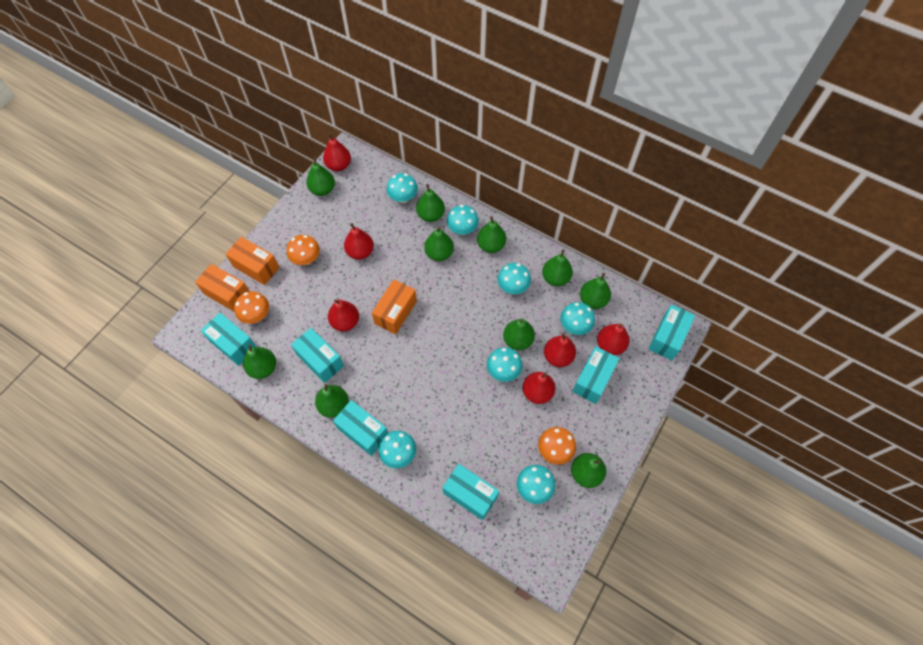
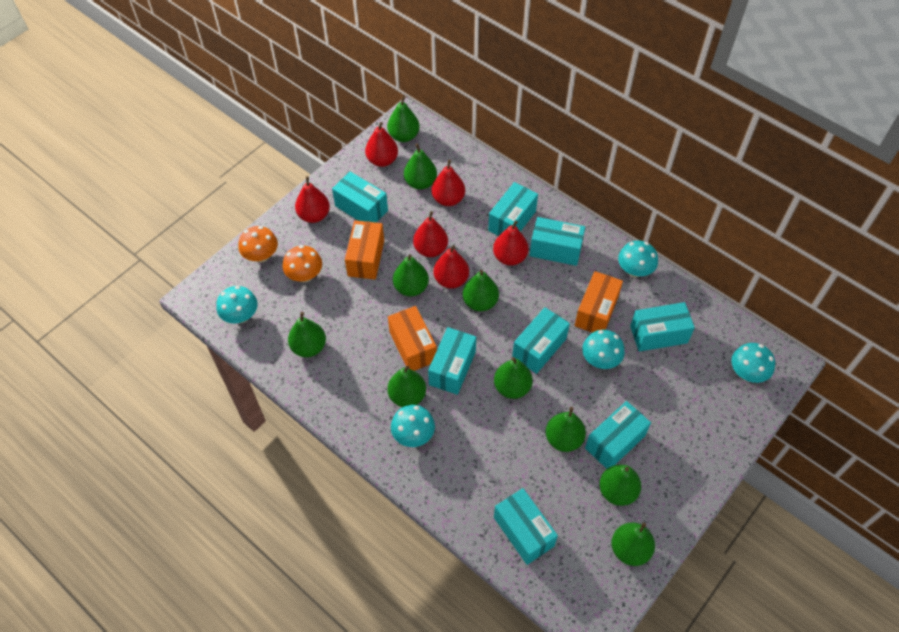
orange mushroom: [234,291,269,324] [287,235,320,265] [538,427,576,465] = 3 -> [238,226,278,263] [283,245,322,282] = 2
turquoise box: [201,313,257,366] [291,328,344,383] [333,400,388,456] [442,464,499,520] [572,346,620,404] [649,305,695,361] = 6 -> [332,172,388,223] [428,327,476,395] [488,182,538,236] [494,488,558,565] [512,307,570,374] [530,217,585,266] [585,401,651,469] [630,302,695,352] = 8
turquoise mushroom: [378,431,416,468] [386,173,418,203] [447,205,479,235] [487,347,523,382] [497,263,531,294] [517,465,556,504] [560,302,595,335] = 7 -> [216,286,258,324] [391,405,435,447] [582,330,625,369] [618,241,658,277] [731,343,775,383] = 5

